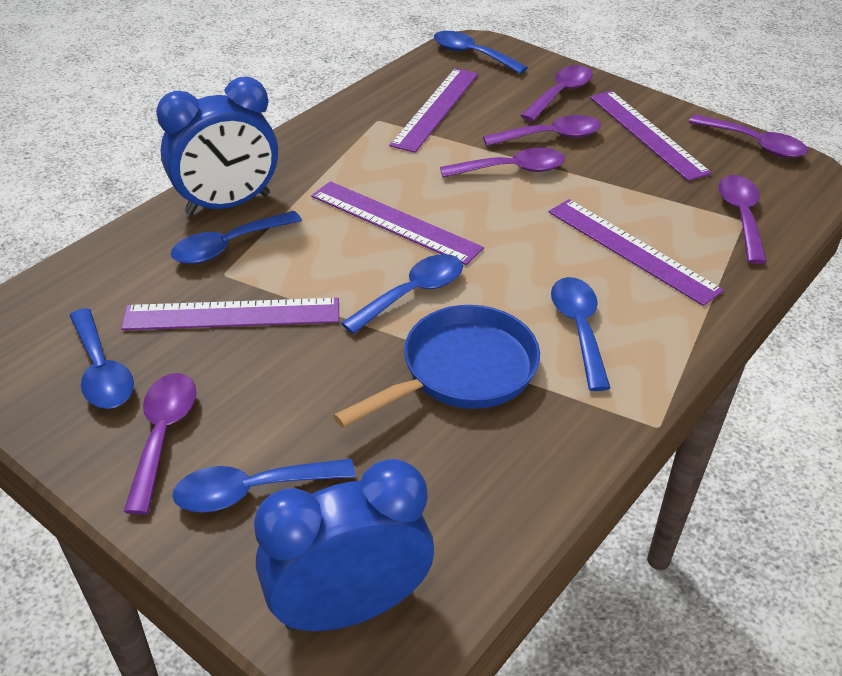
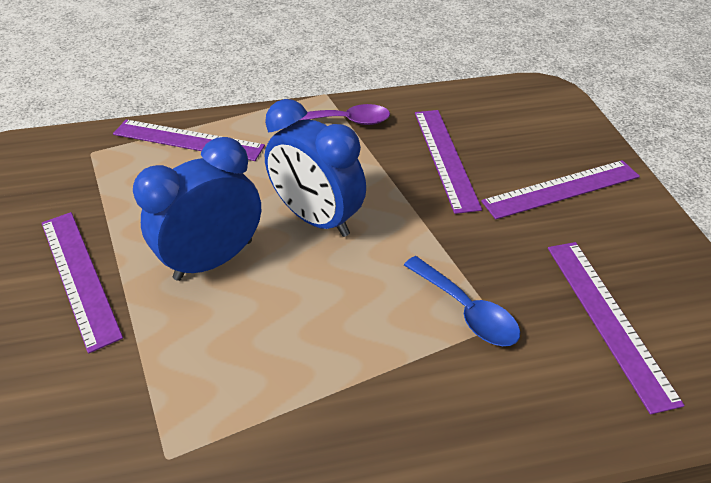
blue pan: [333,305,540,427] = 1 -> none = 0
blue spoon: [70,308,134,409] [171,211,302,264] [172,459,355,512] [341,254,463,334] [434,31,528,74] [551,277,610,391] = 6 -> [404,256,520,346] = 1
purple spoon: [124,373,196,514] [440,148,565,178] [483,115,601,146] [521,65,593,122] [689,115,808,158] [718,175,767,264] = 6 -> [300,104,390,125] = 1

